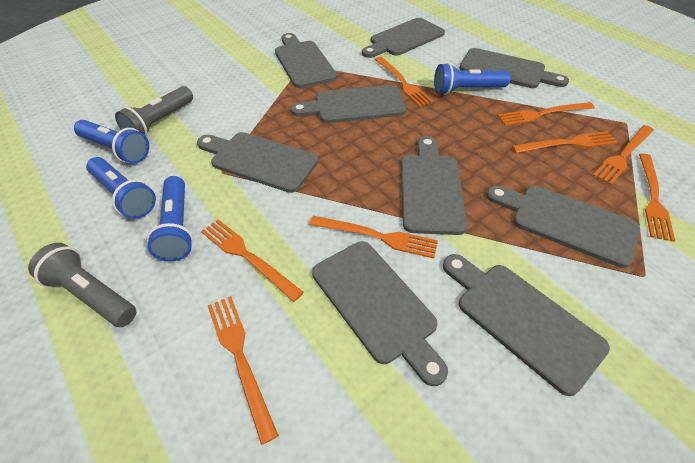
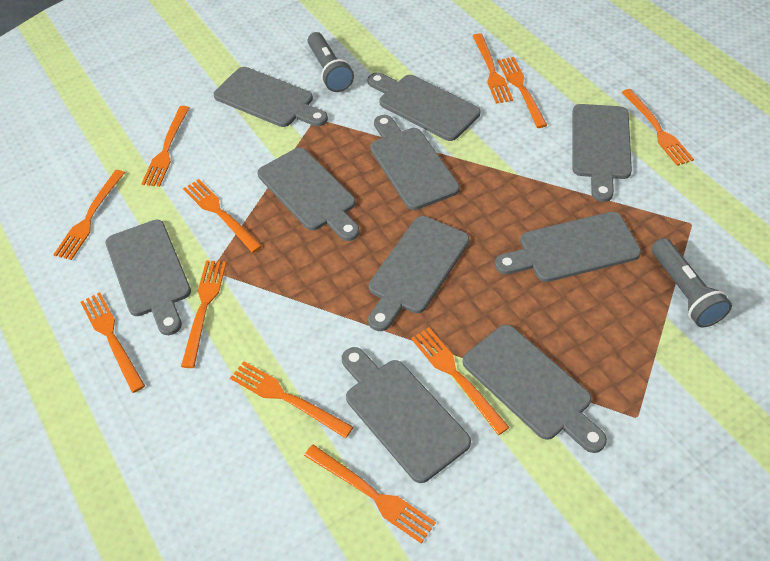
blue flashlight: [74,120,149,164] [86,157,156,219] [147,176,193,262] [434,63,511,95] = 4 -> none = 0
grey cutting board: [197,132,318,193] [275,33,337,88] [290,85,406,123] [312,241,448,386] [362,18,445,58] [401,136,467,235] [443,254,610,396] [459,48,569,88] [486,185,640,268] = 9 -> [105,220,191,335] [214,67,328,127] [258,148,360,241] [342,347,471,483] [368,72,481,141] [368,216,469,331] [370,115,460,210] [463,325,607,453] [495,212,641,282] [572,104,632,202] = 10
orange fork: [201,219,304,302] [208,296,279,445] [309,216,438,258] [375,57,433,107] [498,102,595,126] [512,131,617,153] [593,125,654,185] [639,153,675,242] = 8 -> [53,170,125,260] [80,292,145,393] [141,106,189,187] [181,260,226,368] [183,179,262,253] [230,361,353,438] [304,444,436,544] [411,328,510,435] [473,33,513,104] [497,57,547,128] [622,89,694,166] = 11

